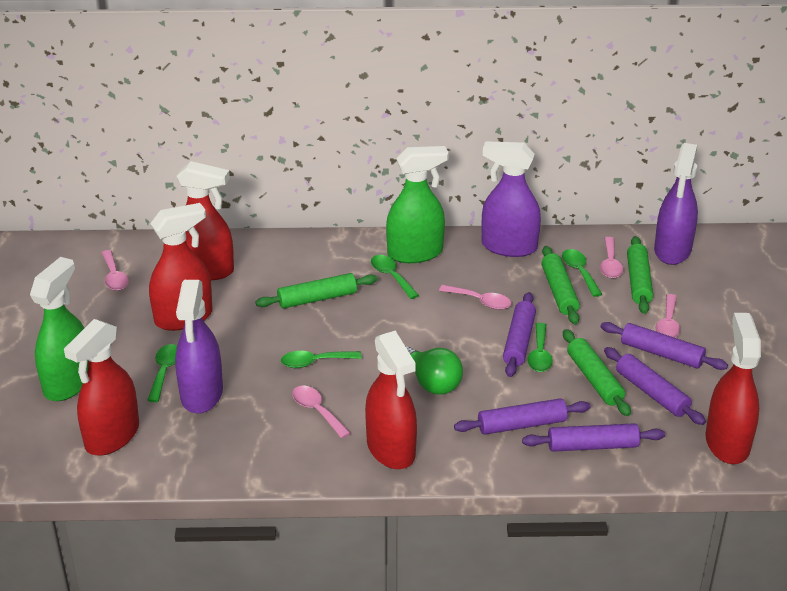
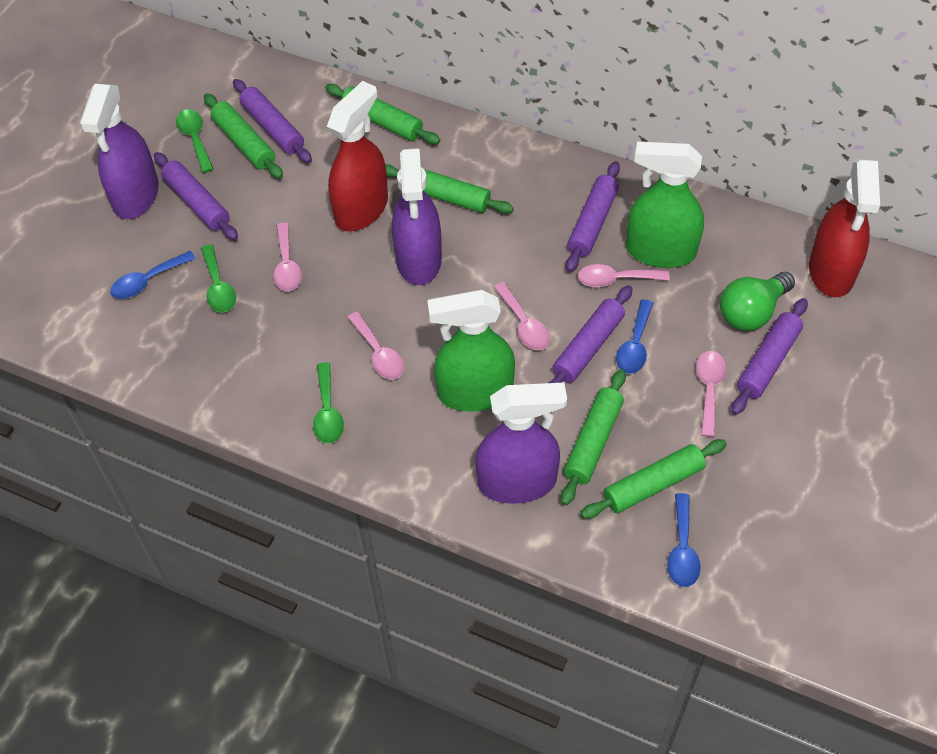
blue spoon: none = 0 -> [110,251,196,299] [616,299,653,374] [667,493,701,587] = 3
green rolling pin: [256,273,378,309] [541,246,580,324] [563,329,631,416] [627,236,653,314] = 4 -> [204,93,283,179] [325,84,440,144] [385,164,514,214] [561,369,626,505] [581,439,727,519] = 5
green spoon: [147,344,177,402] [281,351,362,368] [371,255,419,299] [527,323,553,372] [562,249,602,297] = 5 -> [176,109,213,173] [201,244,236,313] [313,363,344,444] = 3
red spray bottle: [64,319,139,456] [149,203,213,331] [176,161,234,280] [365,331,417,469] [705,313,761,464] = 5 -> [327,81,388,232] [809,159,880,297] = 2

